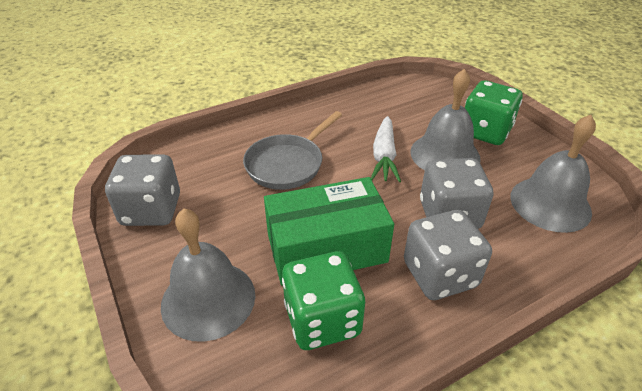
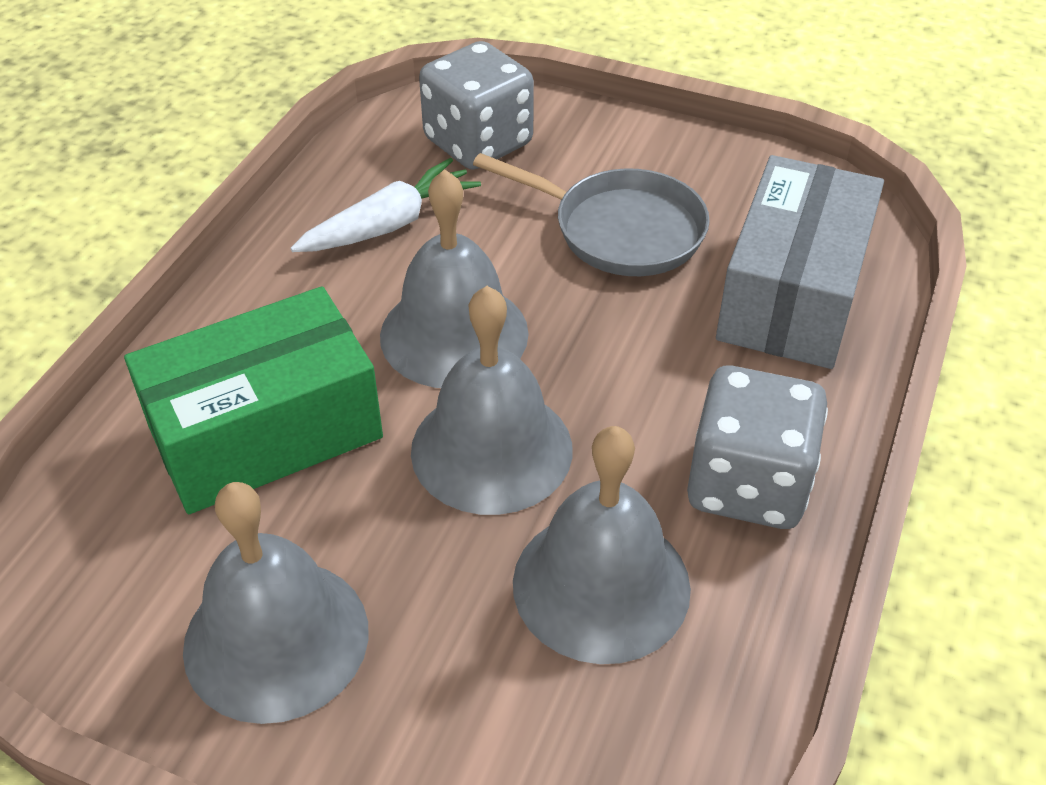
green dice: [282,251,365,350] [465,80,523,145] = 2 -> none = 0
grey bell: [161,208,255,342] [410,69,481,170] [510,115,596,233] = 3 -> [183,482,368,724] [380,169,528,388] [411,286,573,515] [513,426,691,664] = 4
grey box: none = 0 -> [716,155,884,369] = 1
grey dice: [105,154,180,226] [404,210,492,300] [420,158,493,229] = 3 -> [419,41,534,170] [687,366,828,529] = 2

